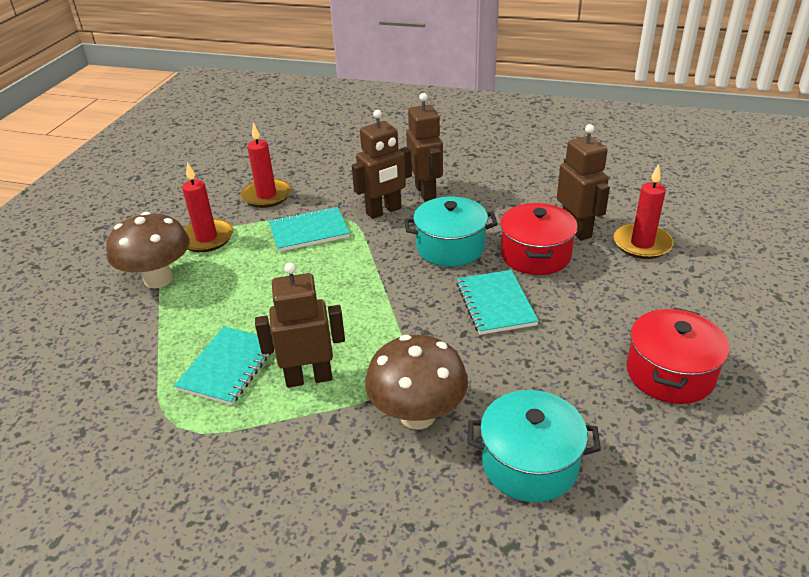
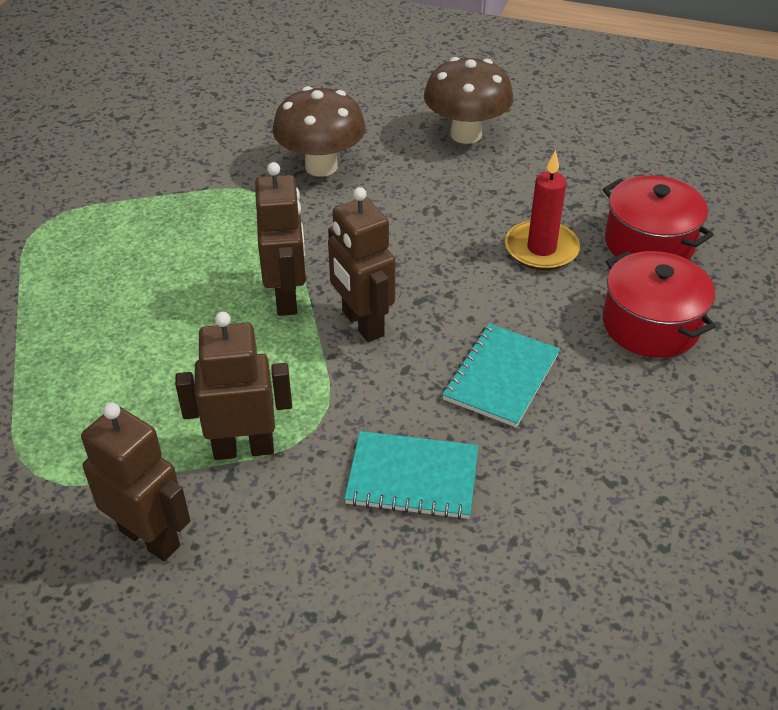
red candle: [182,162,233,252] [241,122,291,208] [613,164,673,259] = 3 -> [505,150,580,270] = 1
turquoise notebook: [174,326,271,405] [269,207,350,252] [456,270,539,335] = 3 -> [344,431,478,520] [442,324,560,427] = 2
turquoise pot: [404,196,498,267] [468,390,601,502] = 2 -> none = 0

